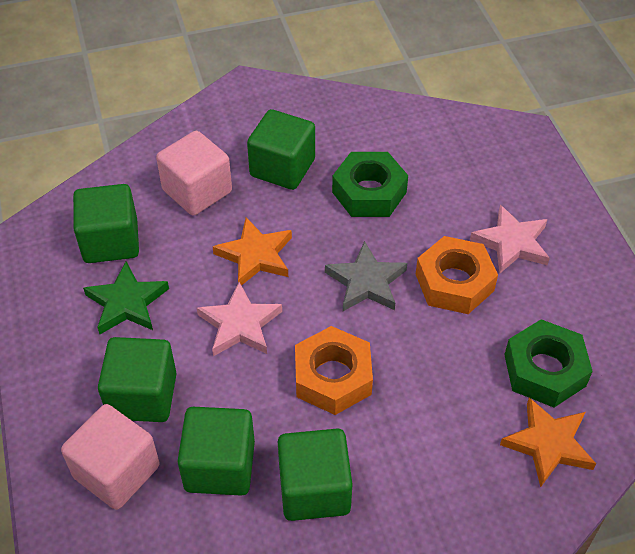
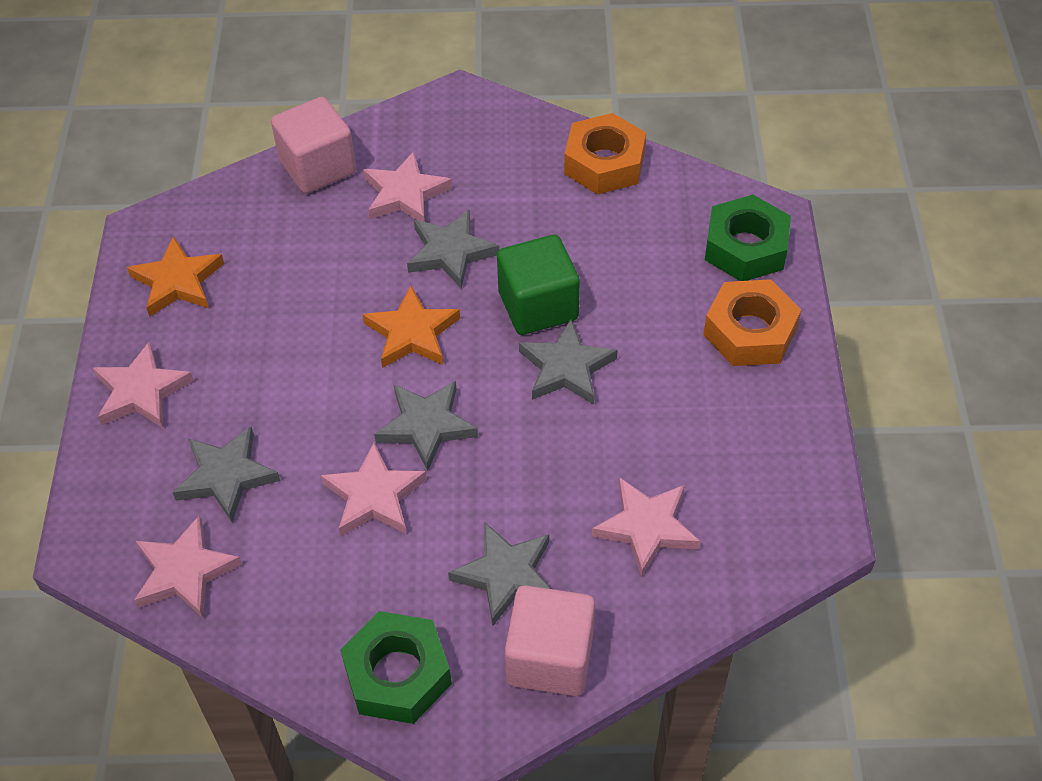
green cube: [73,184,139,263] [98,337,177,422] [178,407,255,496] [247,109,315,190] [278,428,353,521] = 5 -> [497,235,580,335] = 1
green star: [83,261,169,334] = 1 -> none = 0
grey star: [325,241,407,311] = 1 -> [172,427,280,522] [374,381,478,471] [407,209,499,289] [448,522,551,626] [519,319,618,404] = 5
pink star: [197,282,282,356] [470,205,550,274] = 2 -> [93,341,194,428] [134,516,242,618] [321,442,427,537] [363,151,452,222] [592,477,701,577] = 5

